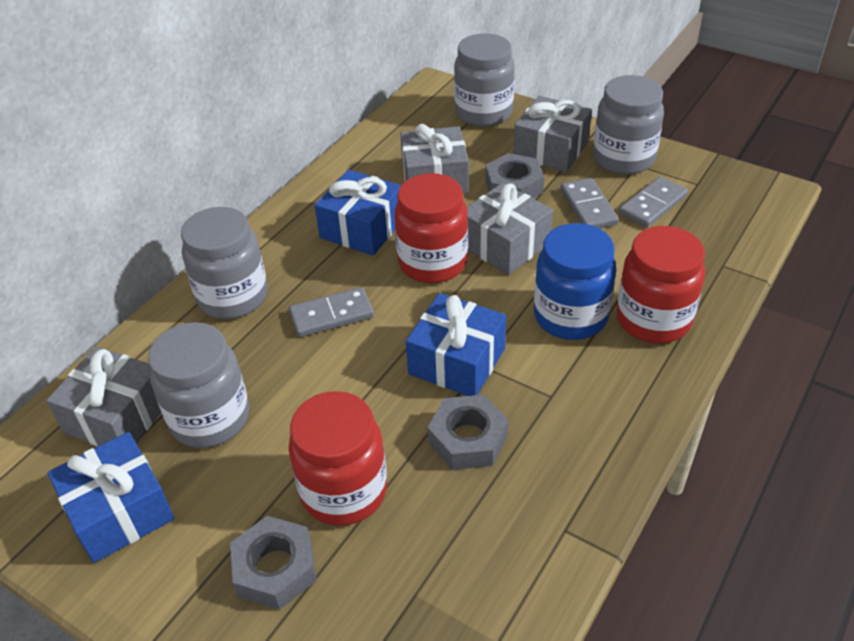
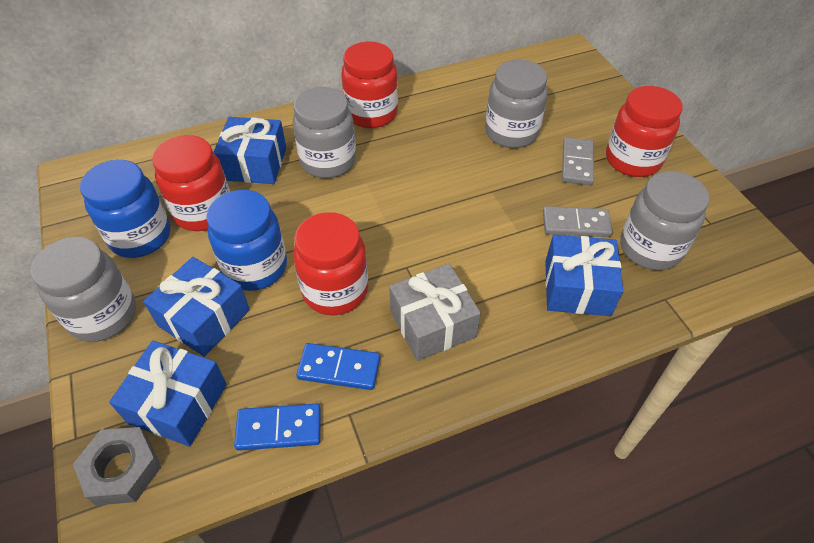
blue domino: none = 0 -> [234,404,321,451] [296,343,380,390] = 2
blue gift: [47,432,174,563] [315,170,401,256] [406,293,506,396] = 3 -> [109,341,227,447] [143,257,250,357] [213,117,286,184] [545,235,623,316] = 4
blue jar: [534,223,616,340] = 1 -> [80,160,170,258] [206,190,287,291] = 2
grey domino: [289,287,374,337] [561,178,619,228] [619,176,688,228] = 3 -> [543,206,613,237] [562,137,594,185] = 2
grey gift: [46,346,161,446] [400,124,469,194] [467,183,553,275] [513,96,592,172] = 4 -> [389,264,481,361] = 1
grey nut: [230,516,317,610] [427,395,508,470] [485,153,544,198] = 3 -> [73,427,161,505] = 1
red jar: [289,391,387,526] [394,173,468,283] [617,226,705,343] = 3 -> [152,135,230,231] [293,212,368,315] [341,42,398,128] [606,86,683,177] = 4

